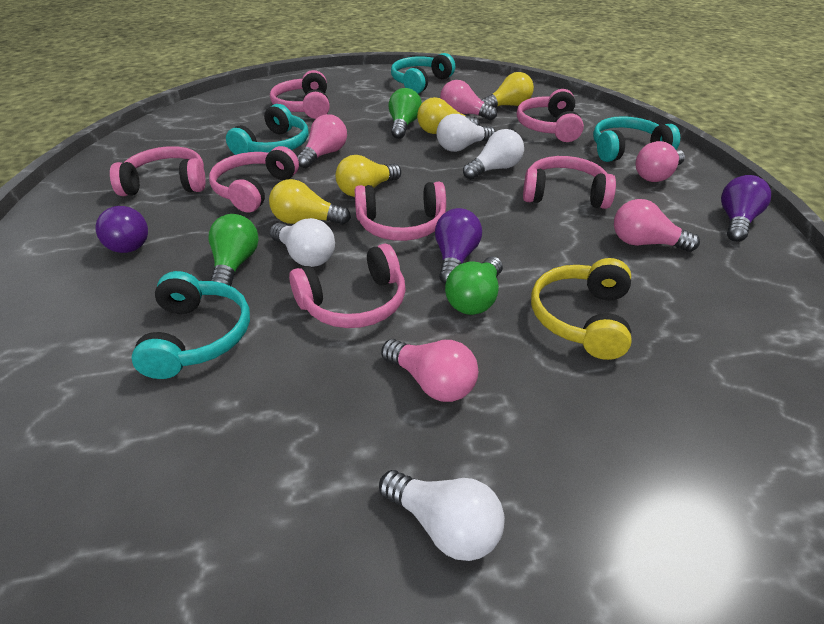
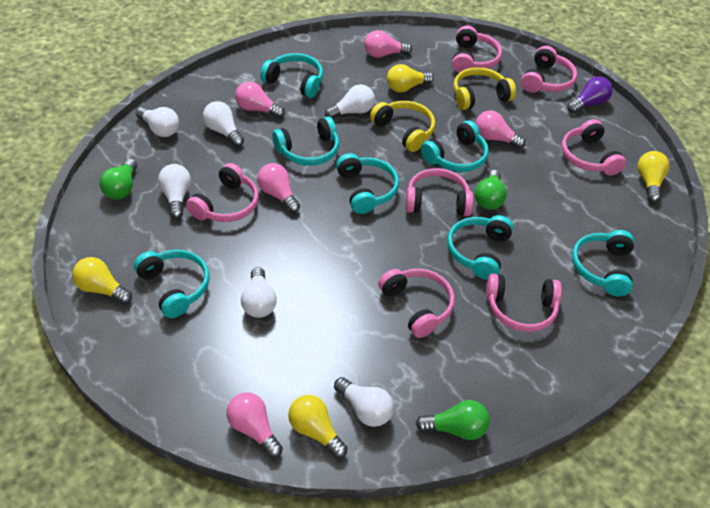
purple light bulb: [96,206,148,253] [435,208,482,284] [721,175,771,242] = 3 -> [567,76,613,113] = 1
turquoise headphones: [131,271,250,379] [226,104,309,155] [391,53,455,94] [593,116,680,162] = 4 -> [134,250,210,318] [260,53,323,98] [272,117,339,166] [336,153,399,214] [421,120,489,172] [447,215,514,280] [572,230,634,296] = 7
white light bulb: [270,218,335,267] [379,470,505,561] [437,114,495,152] [463,129,524,180] = 4 -> [136,107,179,137] [158,164,191,219] [203,101,244,147] [241,267,277,318] [325,84,375,119] [334,377,394,427] = 6
yellow headphones: [531,258,632,360] = 1 -> [370,101,435,152] [453,67,516,110] = 2

